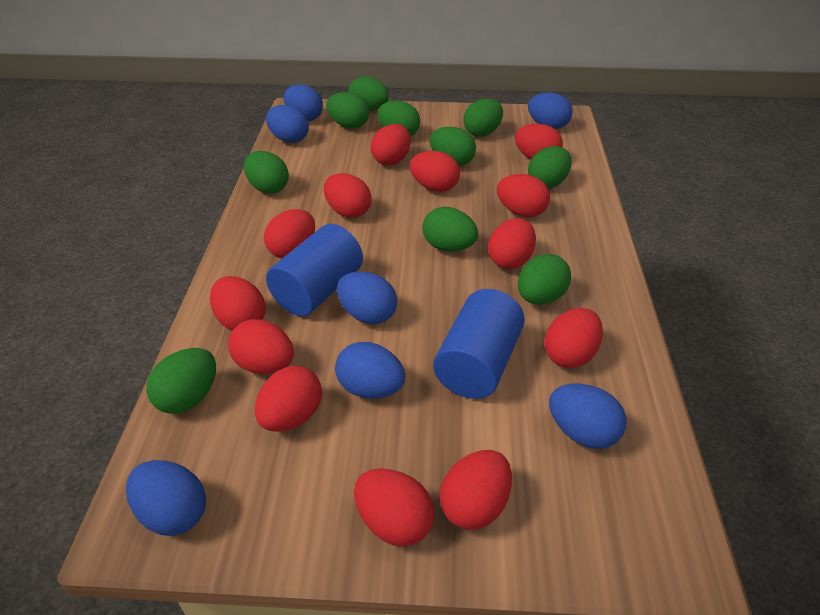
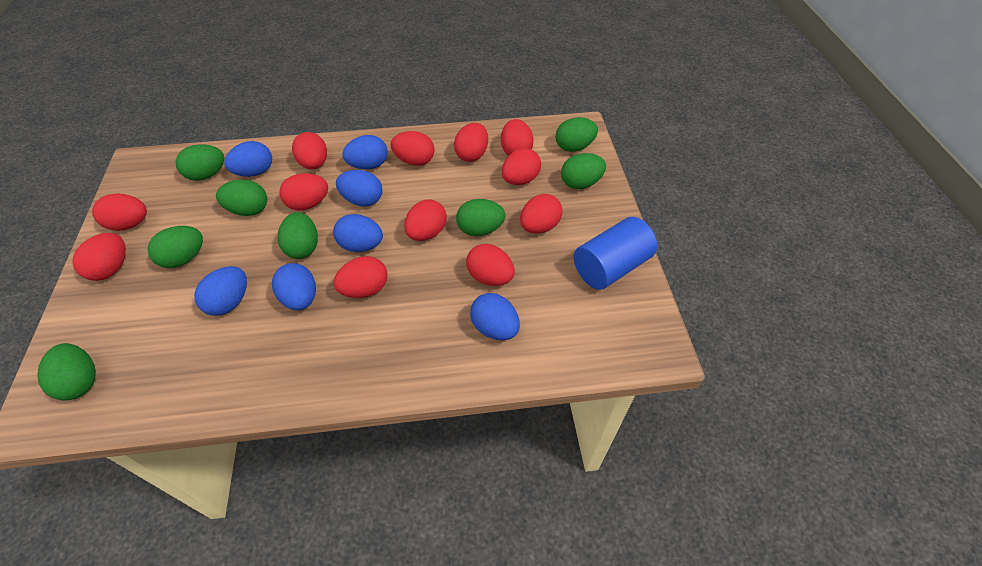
blue cylinder: [266,224,363,316] [433,289,525,399] = 2 -> [574,217,657,290] = 1
green egg: [146,348,216,414] [244,151,289,193] [326,92,369,128] [348,76,389,111] [377,101,420,136] [422,207,478,252] [430,127,476,166] [463,98,503,137] [518,254,571,305] [528,146,571,189] = 10 -> [37,343,96,400] [147,226,203,268] [176,144,224,181] [216,180,267,216] [278,212,318,259] [456,199,506,236] [556,117,598,152] [561,153,606,189] = 8
red egg: [210,276,266,331] [228,319,294,374] [255,366,322,432] [264,209,315,258] [324,173,371,218] [354,468,435,546] [371,124,411,166] [410,151,460,192] [440,450,512,530] [488,218,536,269] [497,174,550,217] [515,124,563,160] [544,308,603,368] = 13 -> [72,233,126,281] [92,193,147,231] [279,173,328,211] [292,132,327,169] [333,256,388,298] [390,131,435,165] [404,200,447,241] [454,123,488,162] [466,244,515,286] [501,119,534,156] [502,148,541,185] [520,194,563,234] = 12

